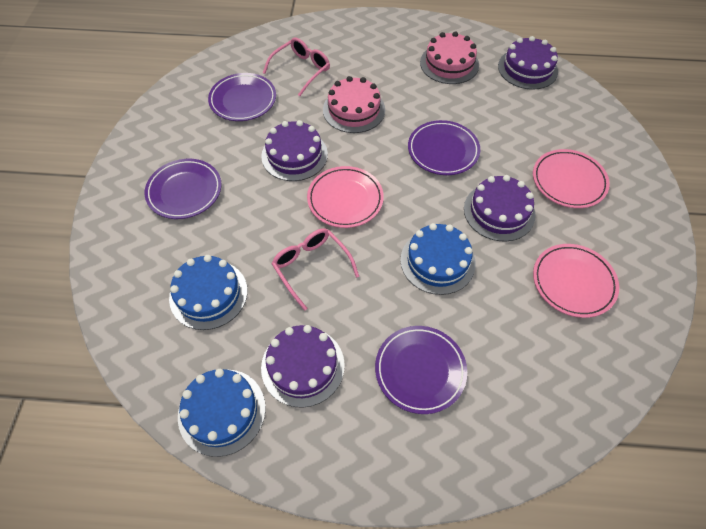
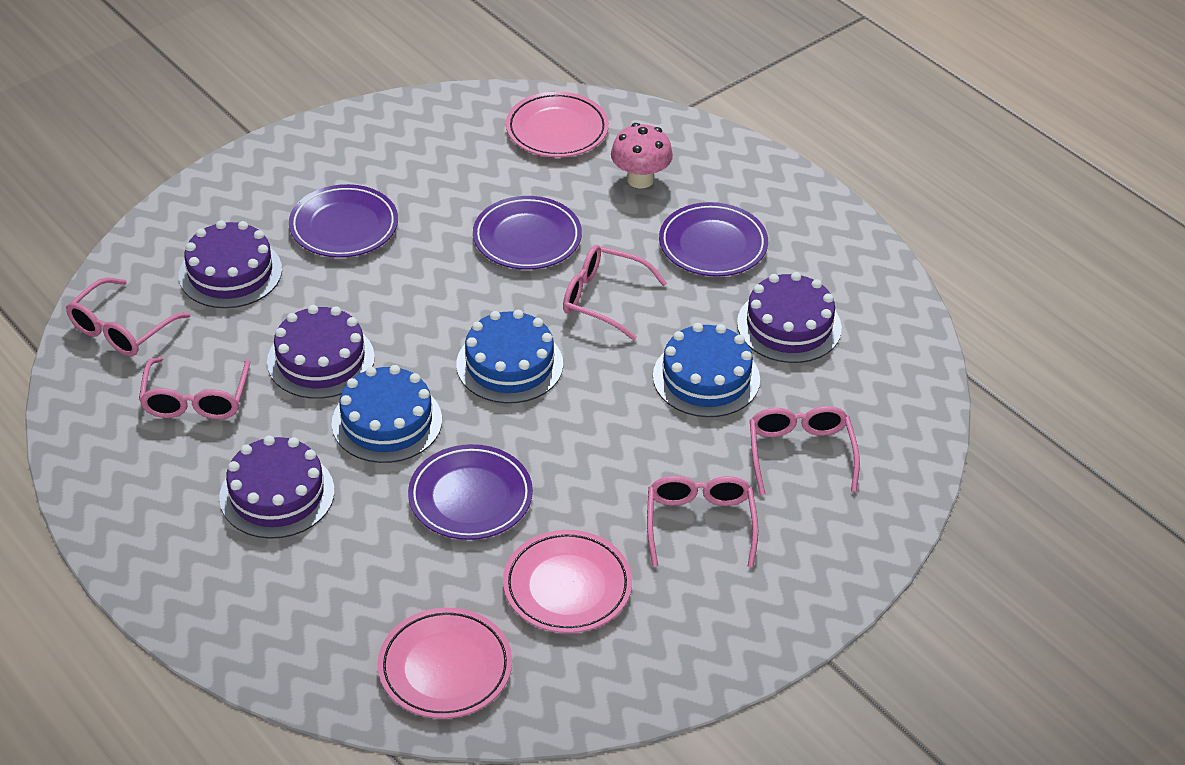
pink cake: [323,76,385,133] [420,31,479,84] = 2 -> none = 0
pink glasses: [263,38,330,96] [272,228,359,311] = 2 -> [66,278,190,356] [139,357,250,419] [563,245,667,340] [647,476,758,567] [750,406,860,495] = 5
pink mushroom: none = 0 -> [611,123,673,188] = 1

